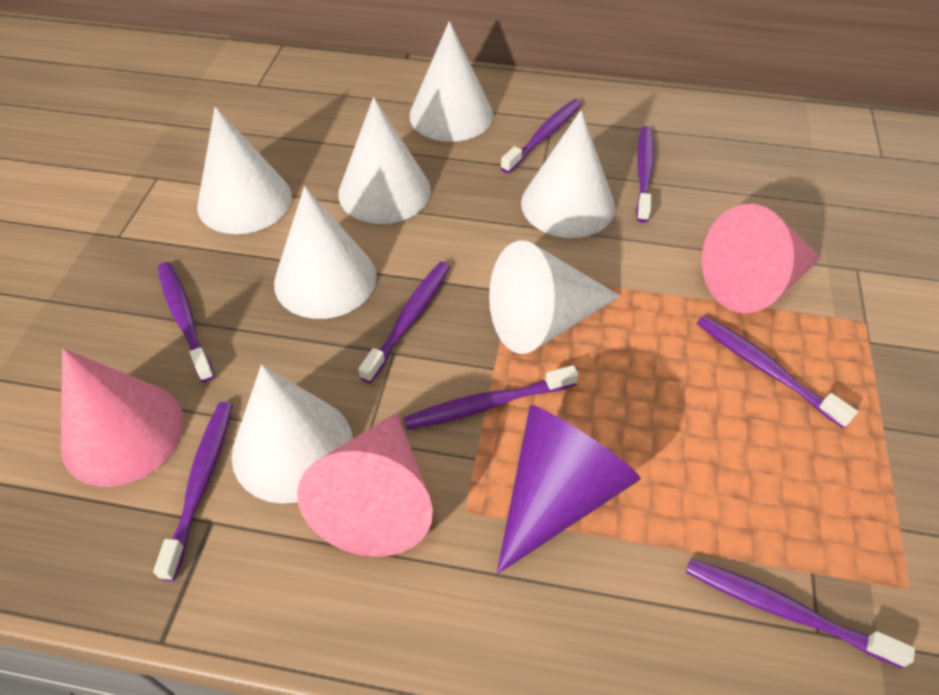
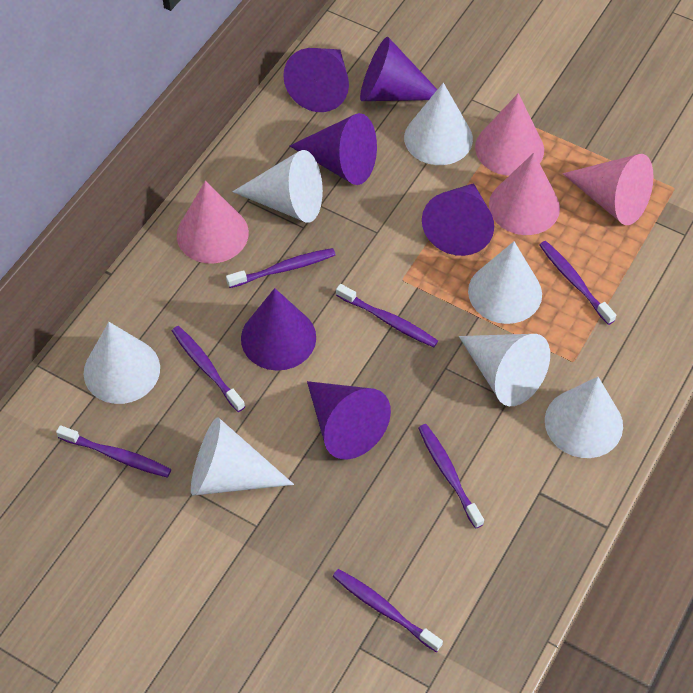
pink cone: [61,348,184,487] [297,412,433,557] [702,204,821,313] = 3 -> [177,181,249,263] [475,93,544,176] [489,153,560,235] [562,154,653,225] = 4
purple cone: [497,405,641,574] = 1 -> [241,288,316,370] [283,48,349,112] [290,113,377,185] [307,381,391,459] [360,37,437,101] [422,183,494,256] = 6
purple toothbrush: [153,402,232,581] [158,262,214,382] [358,262,450,383] [404,365,578,430] [501,99,582,173] [636,126,655,222] [686,559,915,669] [697,315,858,428] = 8 -> [56,425,171,478] [172,326,245,412] [226,248,336,288] [332,569,443,652] [336,284,438,347] [418,424,484,529] [539,241,616,325] = 7

